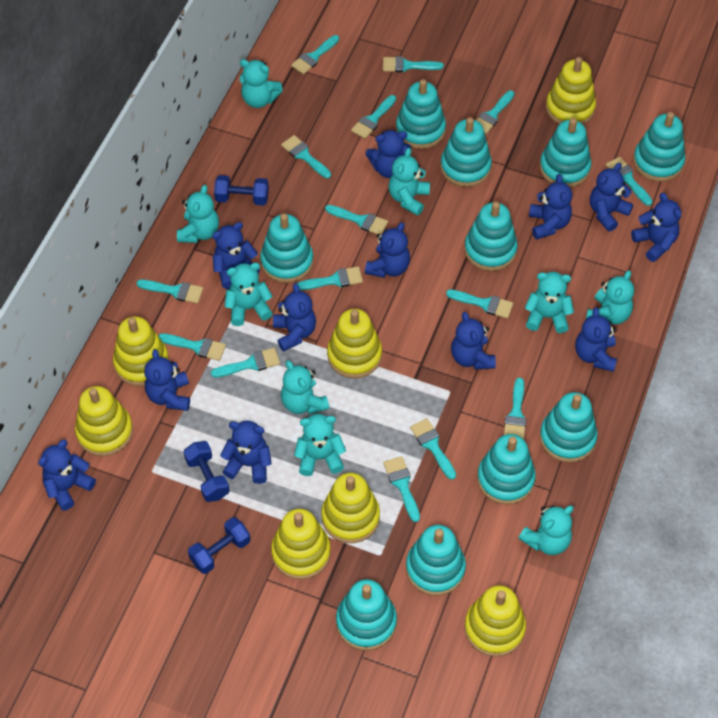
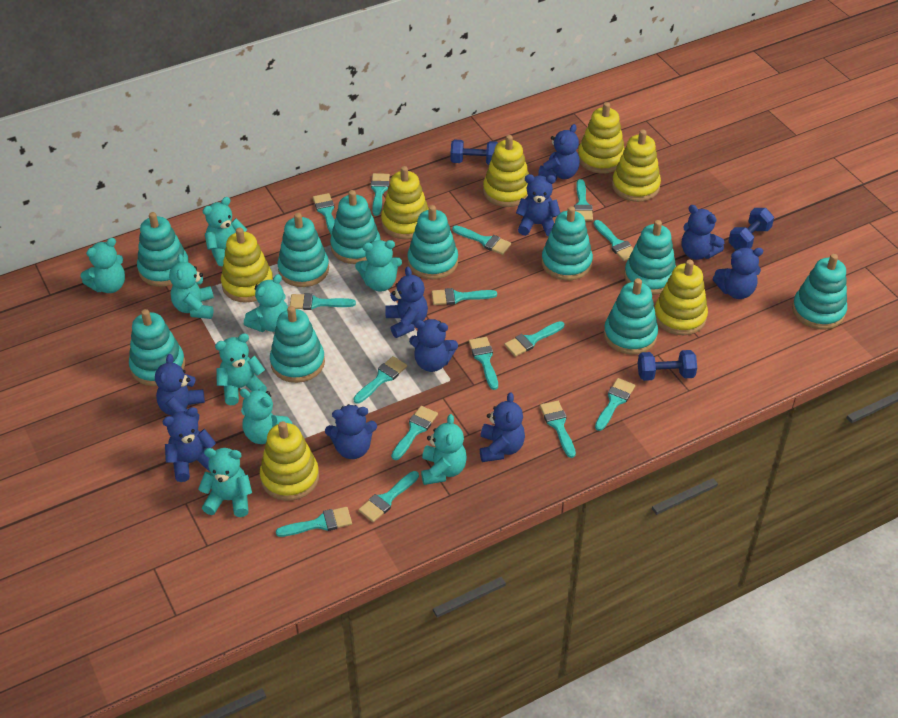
blue teddy bear: [38,440,96,511] [144,349,190,411] [212,222,260,289] [220,421,272,484] [273,283,316,352] [365,222,410,278] [366,130,411,178] [451,312,496,370] [529,174,572,239] [575,307,617,372] [590,163,633,232] [631,193,681,262] = 12 -> [155,354,205,422] [162,407,216,482] [325,404,377,459] [385,267,428,338] [409,319,458,372] [480,392,525,462] [516,174,560,236] [538,124,580,180] [682,205,724,260] [713,248,763,299] = 10

